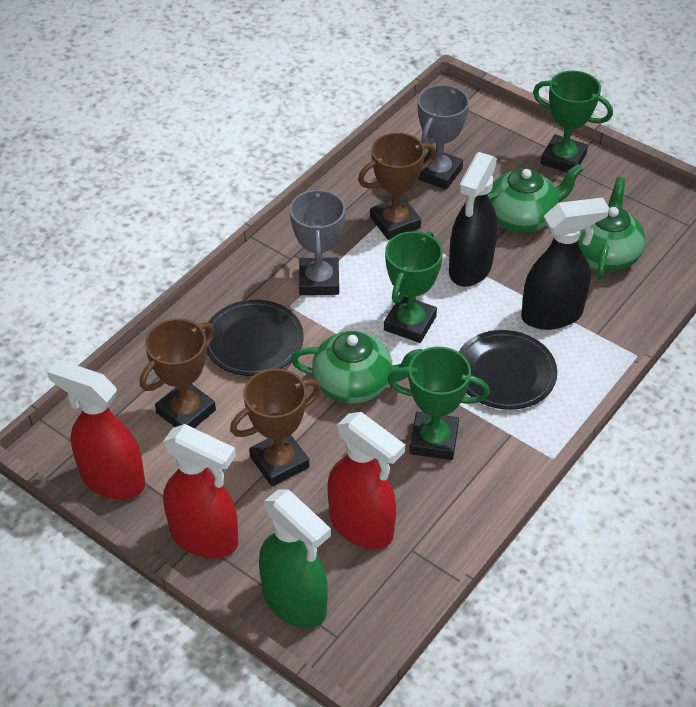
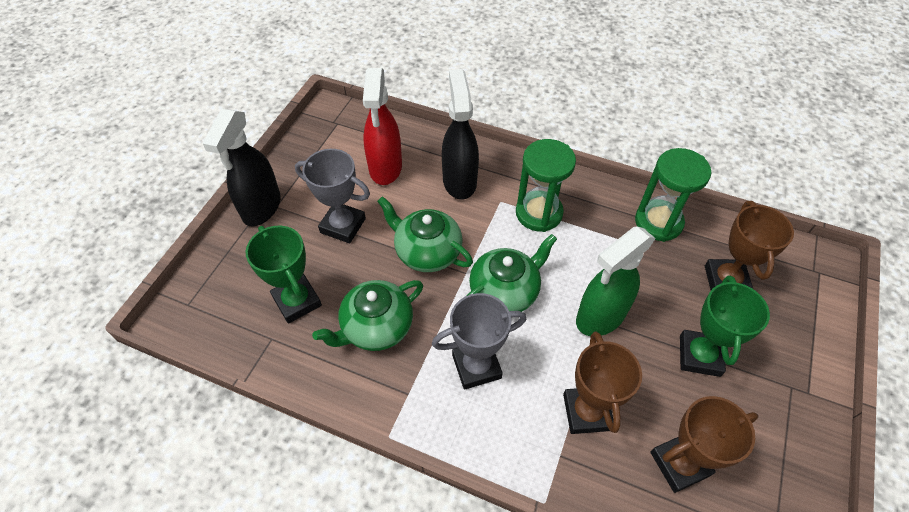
black plate: [204,300,303,376] [459,330,557,410] = 2 -> none = 0
green hourglass: none = 0 -> [516,139,576,232] [635,148,711,242] = 2
green trophy: [384,231,443,343] [388,347,490,460] [533,71,613,173] = 3 -> [245,226,322,324] [680,275,770,377] = 2
red spray bottle: [47,360,145,499] [163,424,238,558] [327,412,405,549] = 3 -> [363,68,402,185] = 1

